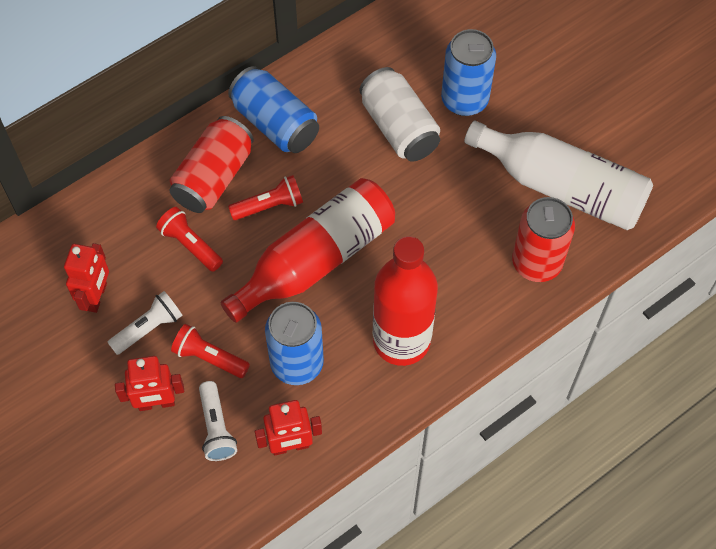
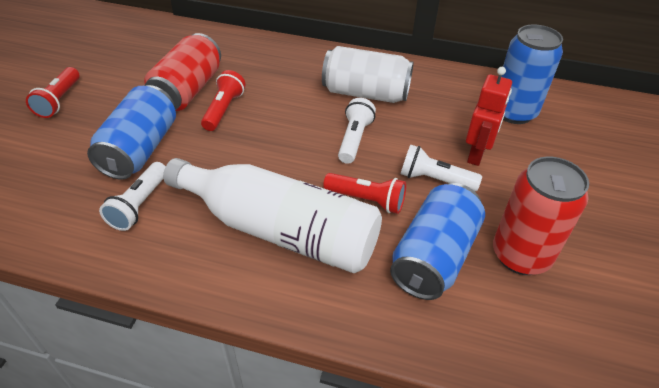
red bottle: [220,178,395,323] [373,236,438,366] = 2 -> none = 0
red robot: [64,243,109,313] [115,356,184,411] [255,400,322,455] = 3 -> [466,67,512,166] = 1
white flashlight: [107,291,183,355] [199,381,237,461] = 2 -> [99,162,166,231] [338,98,376,164] [400,144,482,191] = 3

